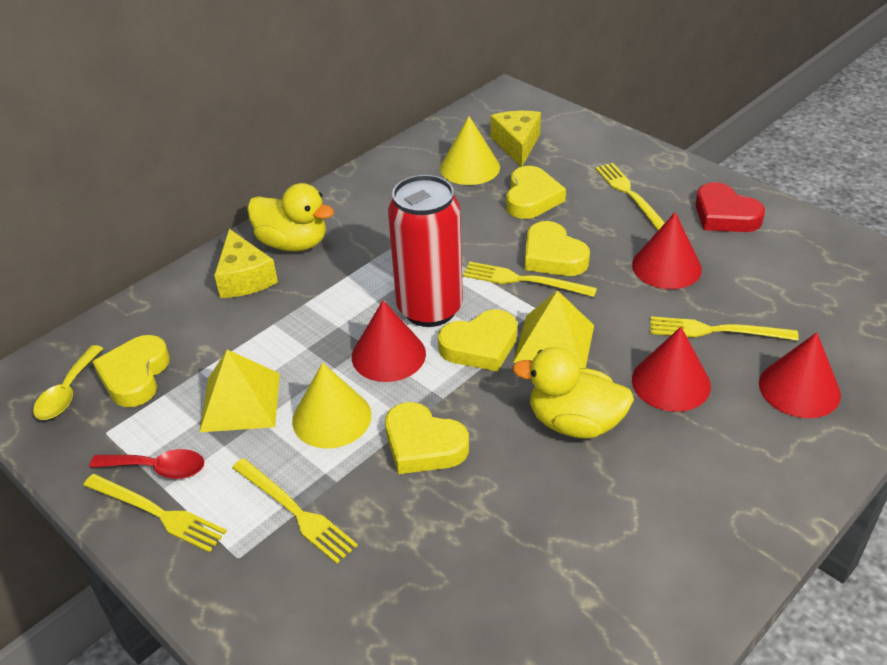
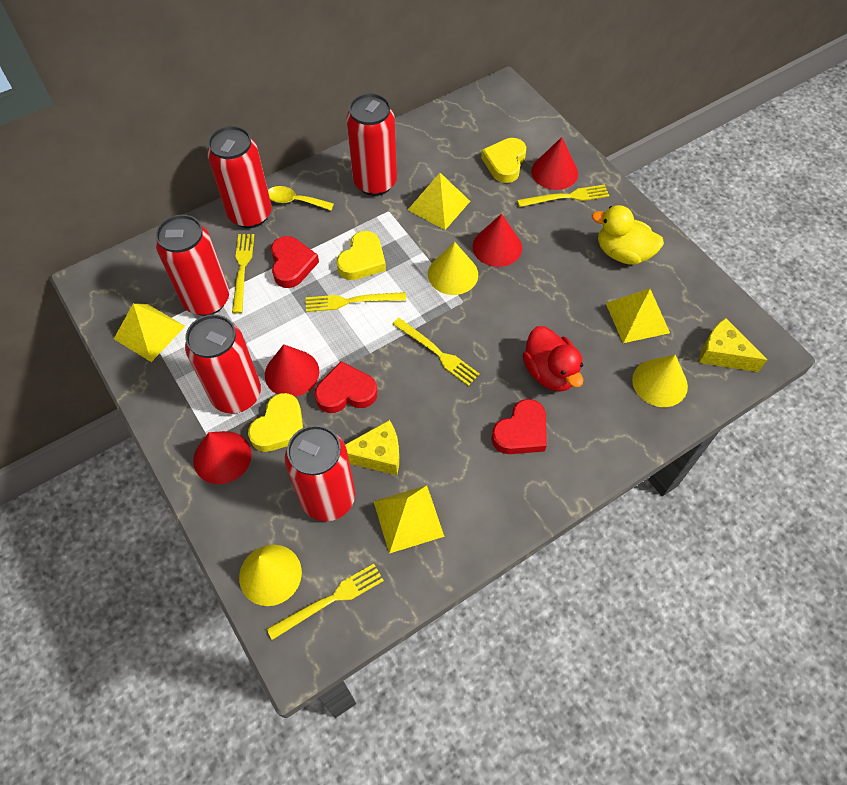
red can: [388,175,463,327] = 1 -> [156,215,229,316] [185,314,261,414] [207,126,272,228] [285,425,355,521] [346,93,397,196] = 5
red duck: none = 0 -> [522,326,584,392] = 1
red heart: [695,182,765,232] = 1 -> [271,236,319,288] [315,361,377,413] [491,399,547,454] = 3
red spoon: [89,449,204,479] = 1 -> none = 0
yellow cone: [292,363,371,449] [440,116,500,185] = 2 -> [239,544,302,606] [428,242,478,295] [632,355,688,407] = 3
yellow duck: [247,183,334,251] [513,347,634,439] = 2 -> [592,205,664,265] = 1
yellow heart: [92,335,170,407] [385,402,469,474] [438,309,517,372] [506,166,566,219] [525,221,590,276] = 5 -> [248,393,303,452] [337,231,386,280] [481,138,526,183] = 3
yellow pyramid: [200,349,280,432] [513,290,594,368] = 2 -> [114,303,185,362] [373,485,445,554] [408,173,470,230] [606,288,670,343] = 4

